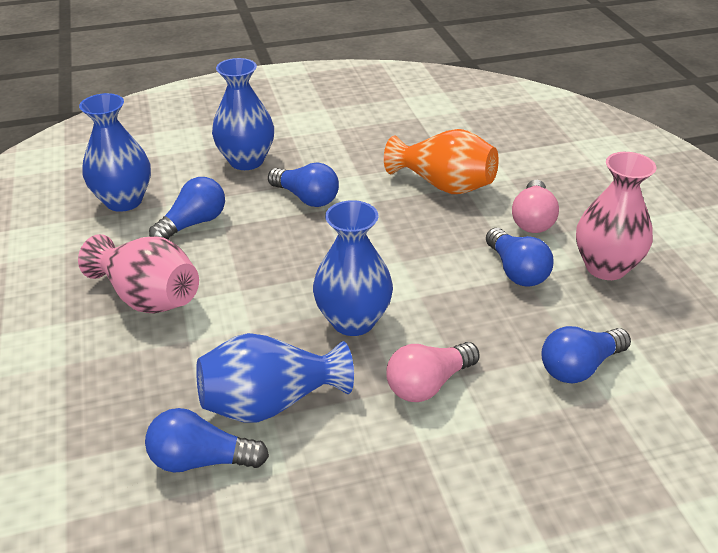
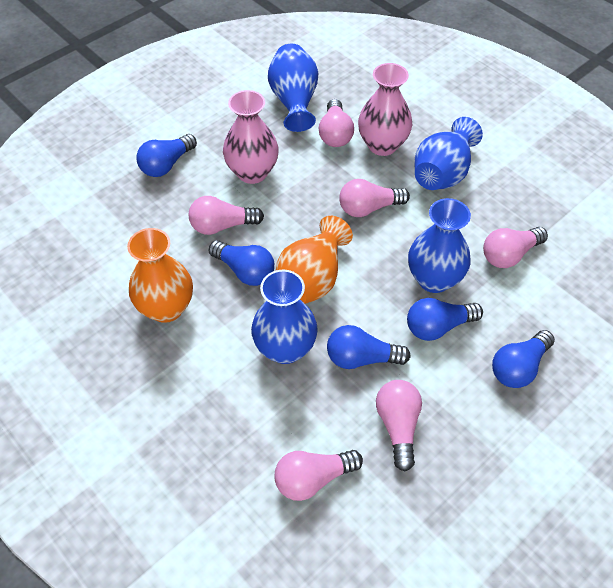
orange vase: [384,129,499,194] = 1 -> [127,228,193,323] [276,216,353,304] = 2
pink light bulb: [386,342,480,402] [512,180,559,233] = 2 -> [189,196,264,235] [274,450,363,501] [319,99,354,147] [339,179,410,217] [376,380,422,472] [483,227,548,268] = 6

